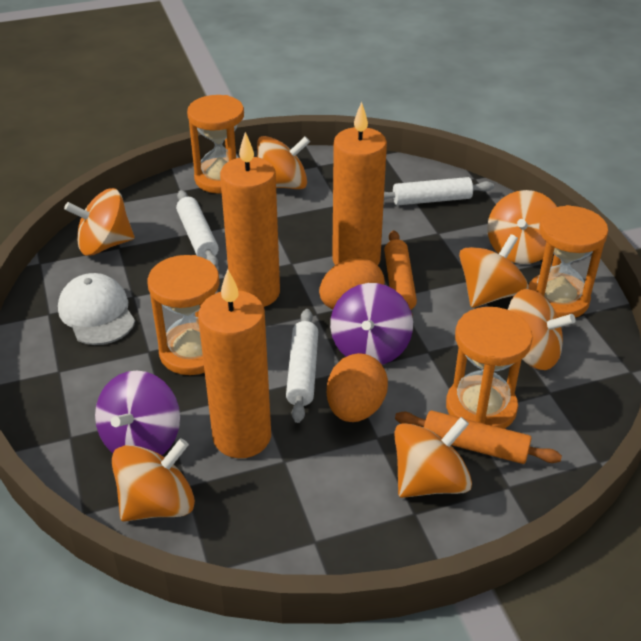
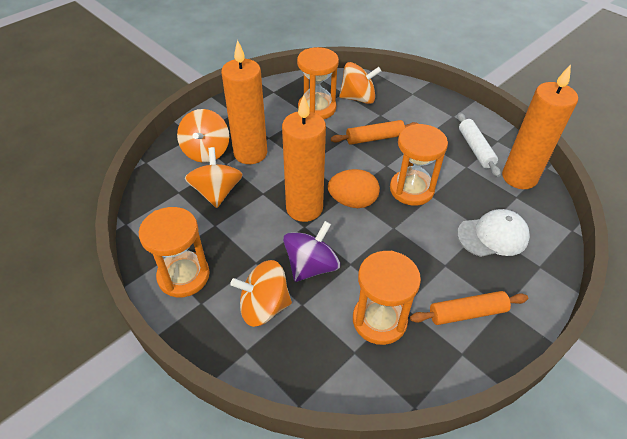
orange egg: [319,257,385,310] [327,353,388,422] = 2 -> [328,169,380,208] = 1
orange spinning top: [64,188,134,256] [112,438,195,522] [257,136,310,189] [394,417,472,498] [459,234,529,308] [487,190,557,264] [508,289,576,370] = 7 -> [177,109,229,163] [185,147,243,208] [230,260,292,327] [339,62,381,104] = 4
purple spinning top: [95,371,180,455] [330,283,413,365] = 2 -> [283,221,340,282] = 1
white rolling pin: [176,190,219,268] [286,309,318,423] [384,177,494,206] = 3 -> [457,113,501,177] = 1

